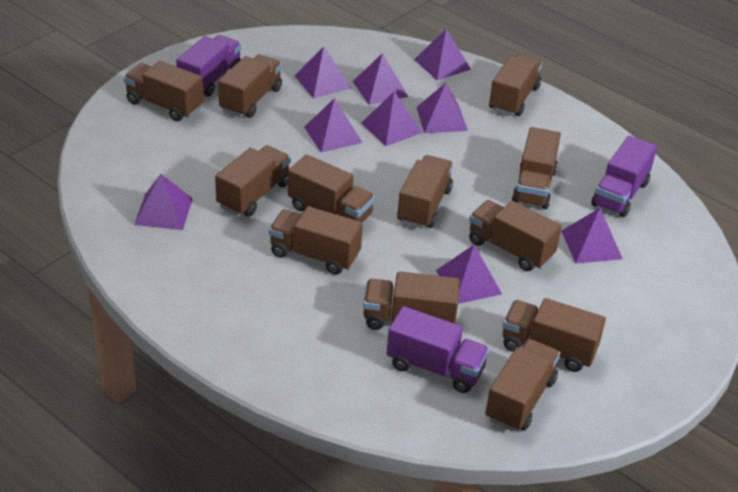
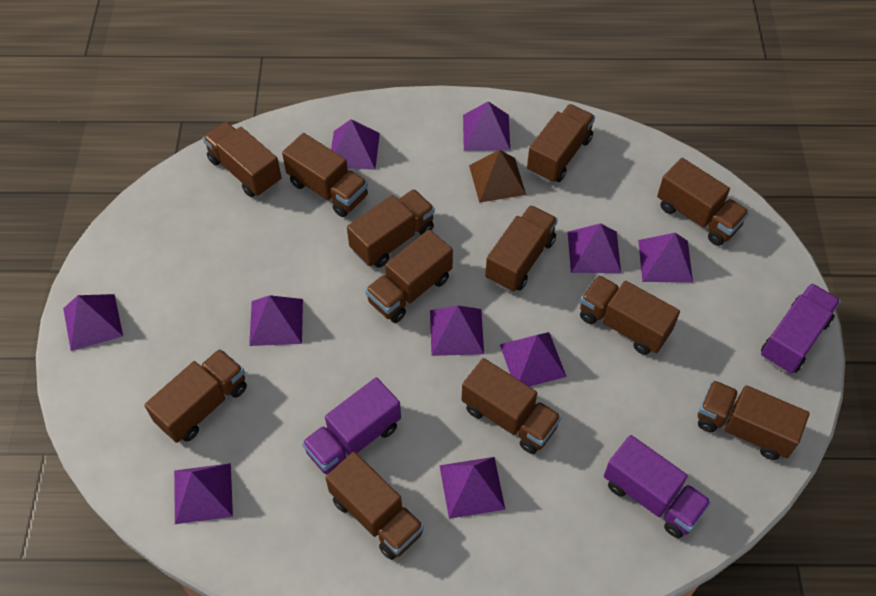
brown pyramid: none = 0 -> [469,150,526,203] = 1
purple pyramid: [134,174,193,230] [295,46,351,98] [304,98,363,153] [352,53,408,105] [361,91,422,146] [414,29,471,80] [416,83,468,133] [436,245,502,304] [561,208,623,263] = 9 -> [63,294,123,351] [174,463,233,524] [249,295,303,346] [331,119,380,170] [430,305,484,356] [439,457,505,519] [463,101,510,151] [500,332,567,386] [568,223,621,273] [638,233,693,283] = 10

